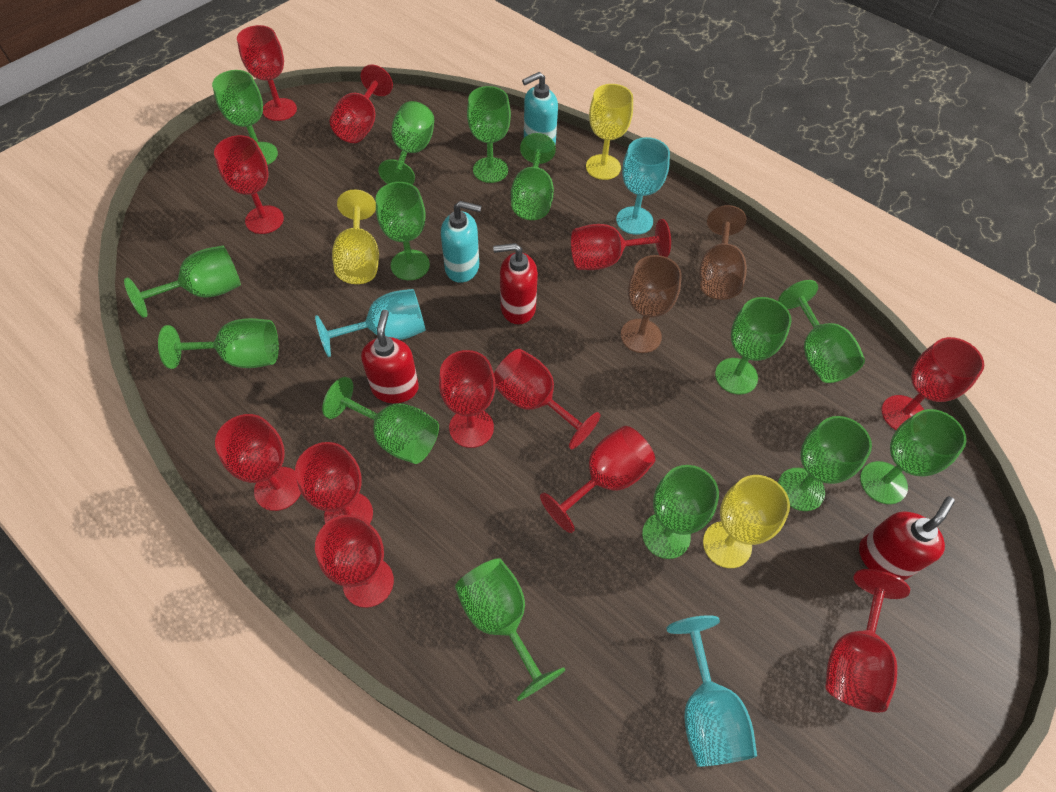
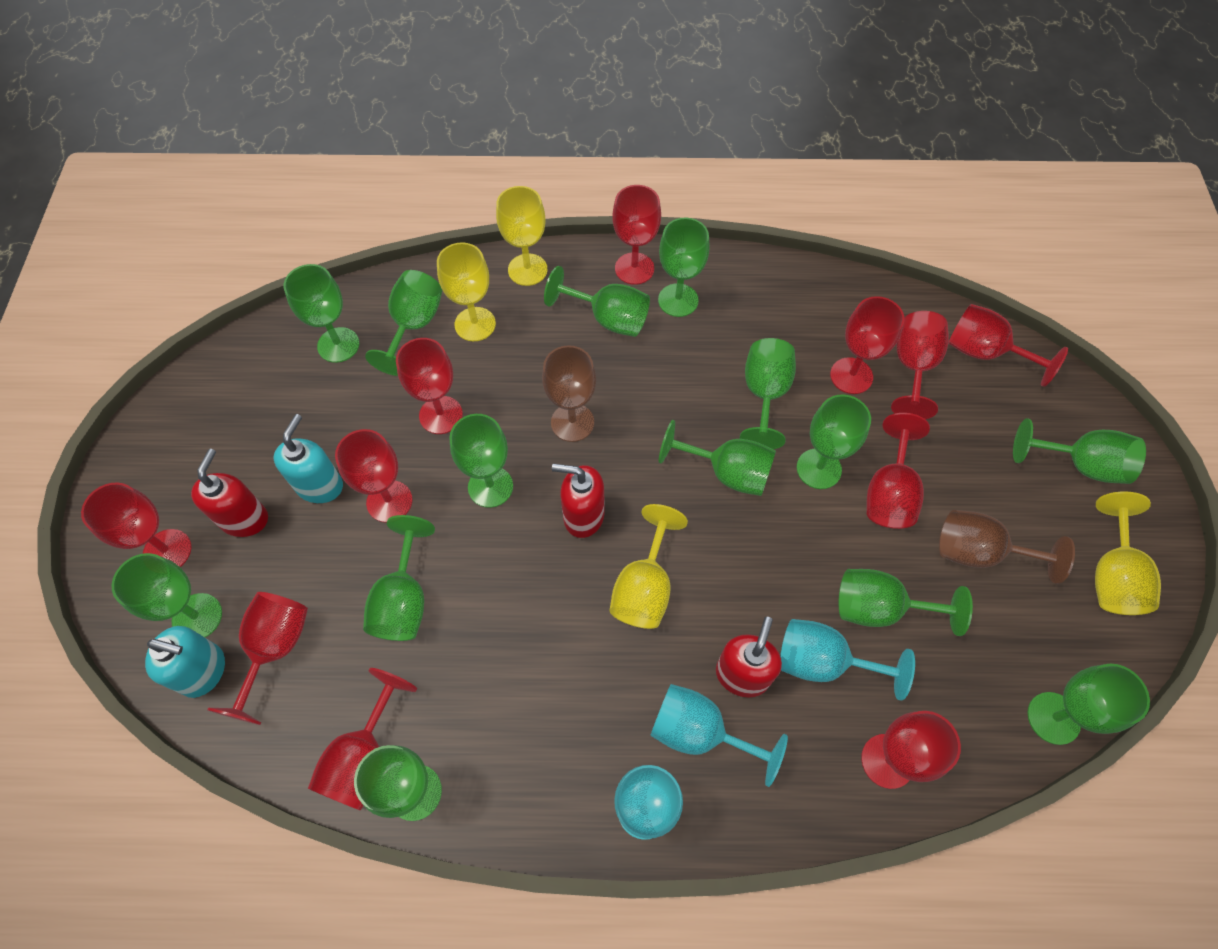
red goblet: [214,135,284,234] [215,414,301,511] [237,25,297,121] [295,442,373,524] [315,514,394,608] [330,64,393,143] [439,350,495,448] [494,349,601,450] [540,426,655,533] [571,219,671,270] [825,569,910,712] [882,337,984,430] = 12 -> [81,482,192,567] [207,592,308,725] [308,668,417,811] [335,429,412,523] [396,338,463,434] [612,185,661,285] [830,296,904,394] [861,711,961,789] [867,413,930,529] [891,311,949,419] [948,304,1068,387] = 11
yellow goblet: [332,190,379,284] [586,84,633,180] [703,475,790,568] = 3 -> [437,242,496,341] [496,186,547,286] [609,504,688,629] [1095,492,1161,615] = 4

